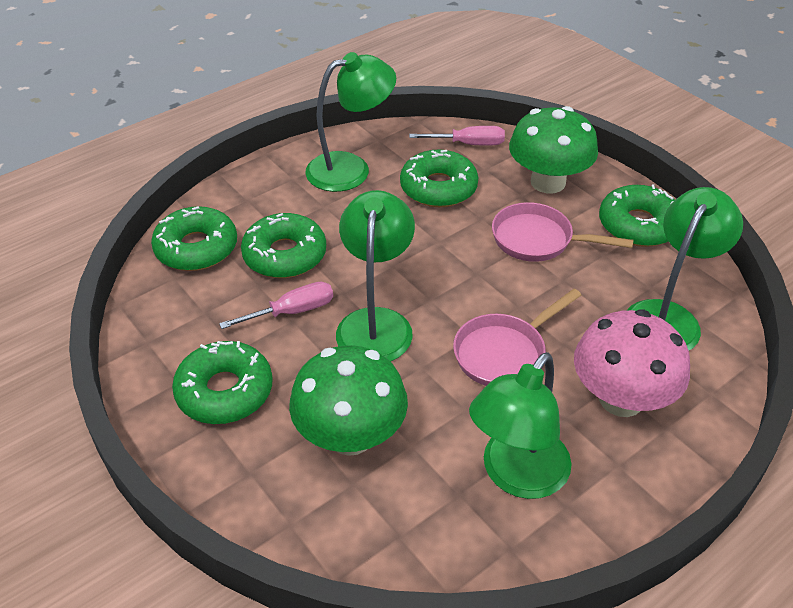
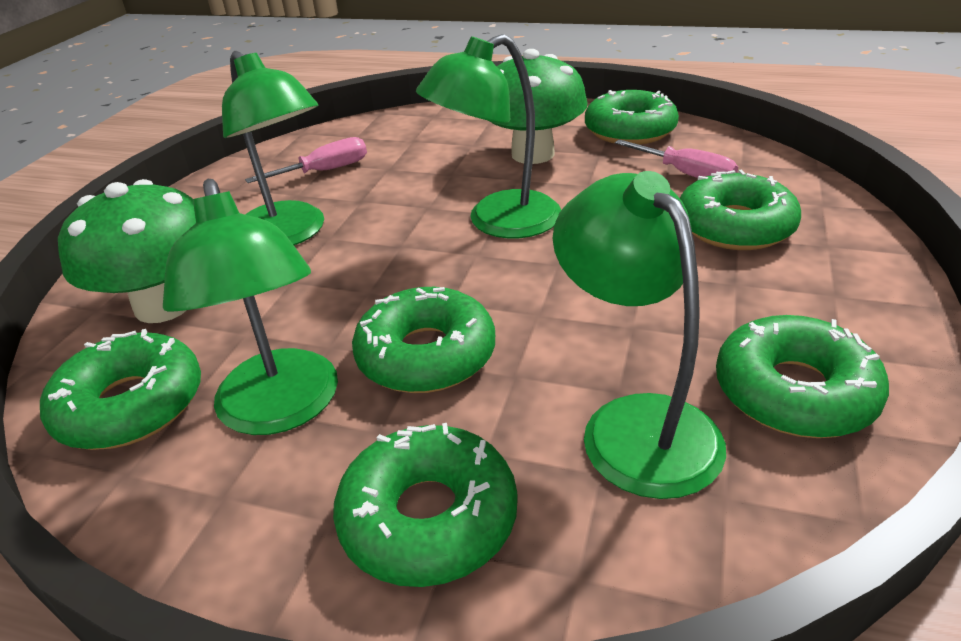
green donut: [151,206,237,271] [172,341,273,424] [241,213,326,278] [400,150,478,207] [599,185,675,247] = 5 -> [40,329,201,450] [333,423,518,587] [352,287,495,393] [585,90,679,145] [680,170,801,250] [716,315,889,438] = 6
pink mushroom: [574,309,690,417] = 1 -> none = 0
pink pan: [453,289,581,386] [492,202,634,262] = 2 -> none = 0

